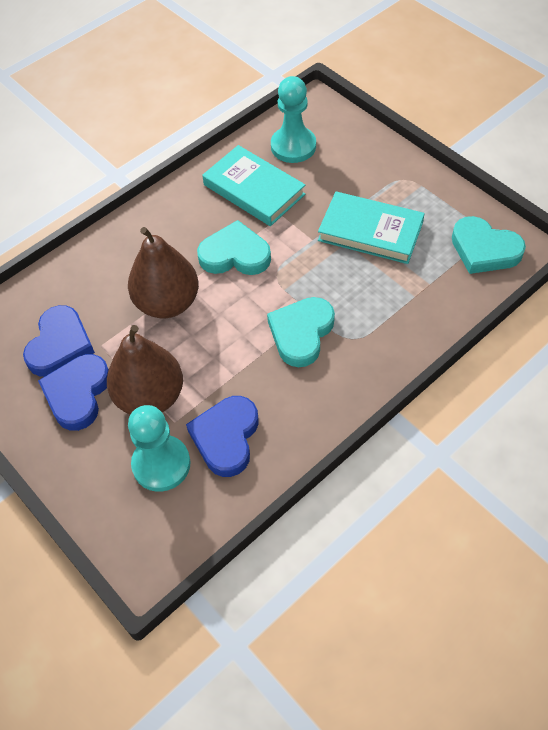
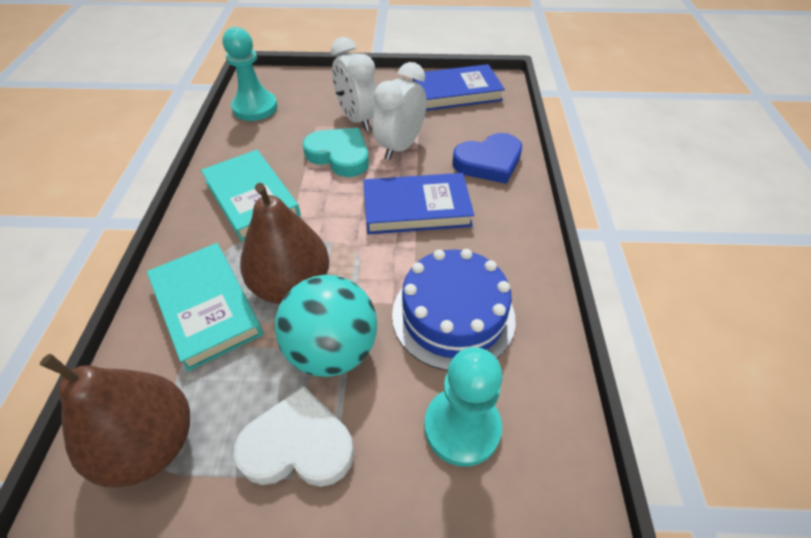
blue book: none = 0 -> [363,173,474,234] [413,64,505,111] = 2
blue cake: none = 0 -> [392,249,516,371] = 1
blue heart: [23,305,95,377] [38,354,109,431] [186,396,258,477] = 3 -> [452,133,522,184] = 1
turquoise ball: none = 0 -> [275,275,377,377] = 1
turquoise heart: [197,220,271,275] [267,297,335,367] [452,216,526,274] = 3 -> [303,128,369,177] = 1
white clock: none = 0 -> [331,37,377,131] [373,62,427,160] = 2
white heart: none = 0 -> [233,386,354,487] = 1

